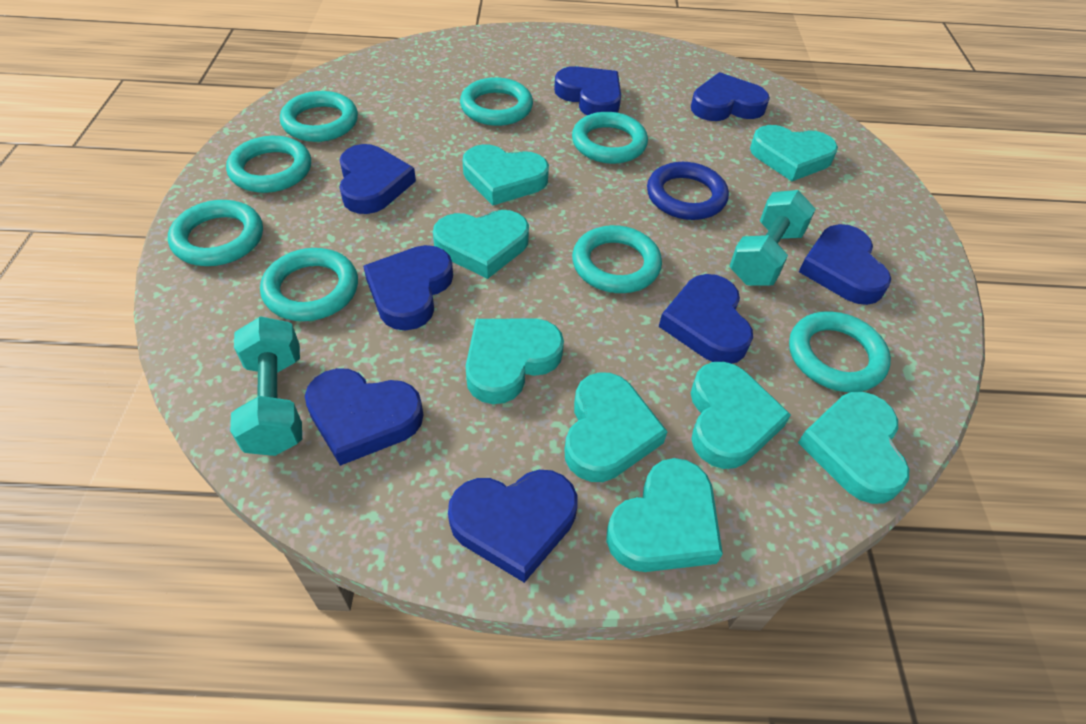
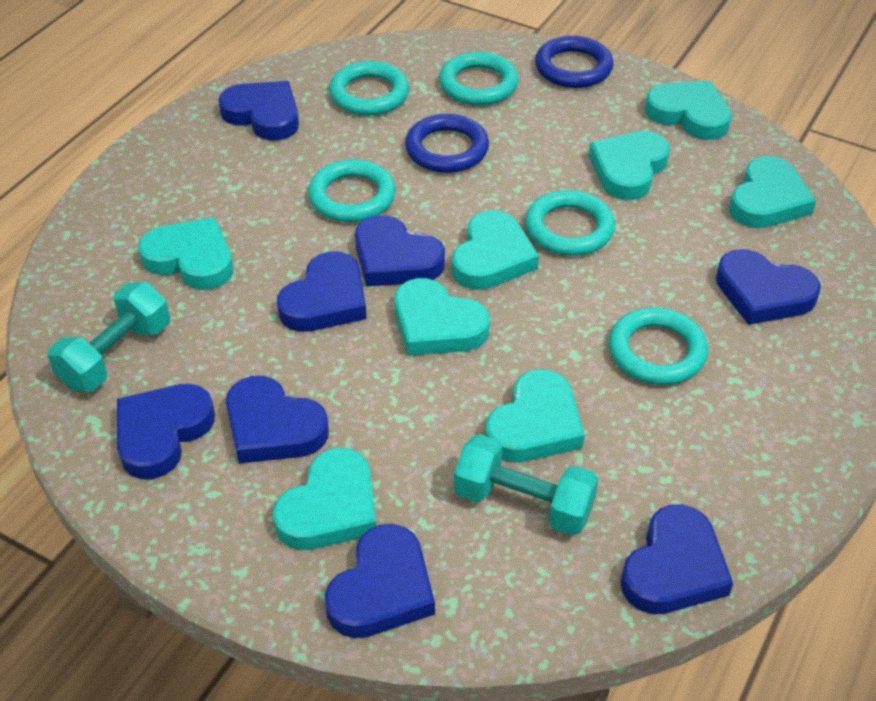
blue ring: [647,162,729,220] = 1 -> [405,114,489,173] [535,36,613,88] = 2
turquoise ring: [168,200,263,266] [226,136,311,193] [260,248,358,321] [280,91,358,142] [460,77,533,126] [572,112,648,164] [572,225,662,293] [789,311,891,392] = 8 -> [308,159,396,222] [329,61,409,116] [439,52,519,105] [525,190,615,256] [609,307,708,385] = 5

